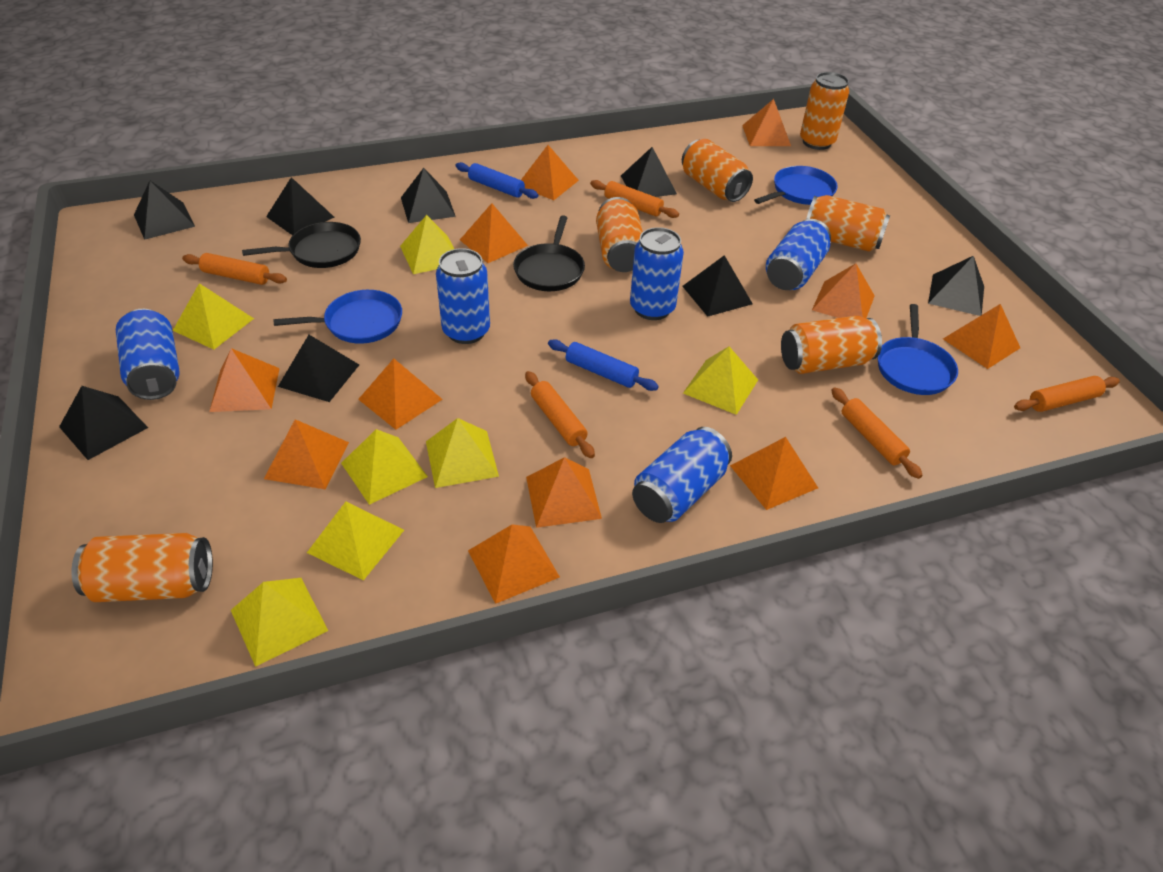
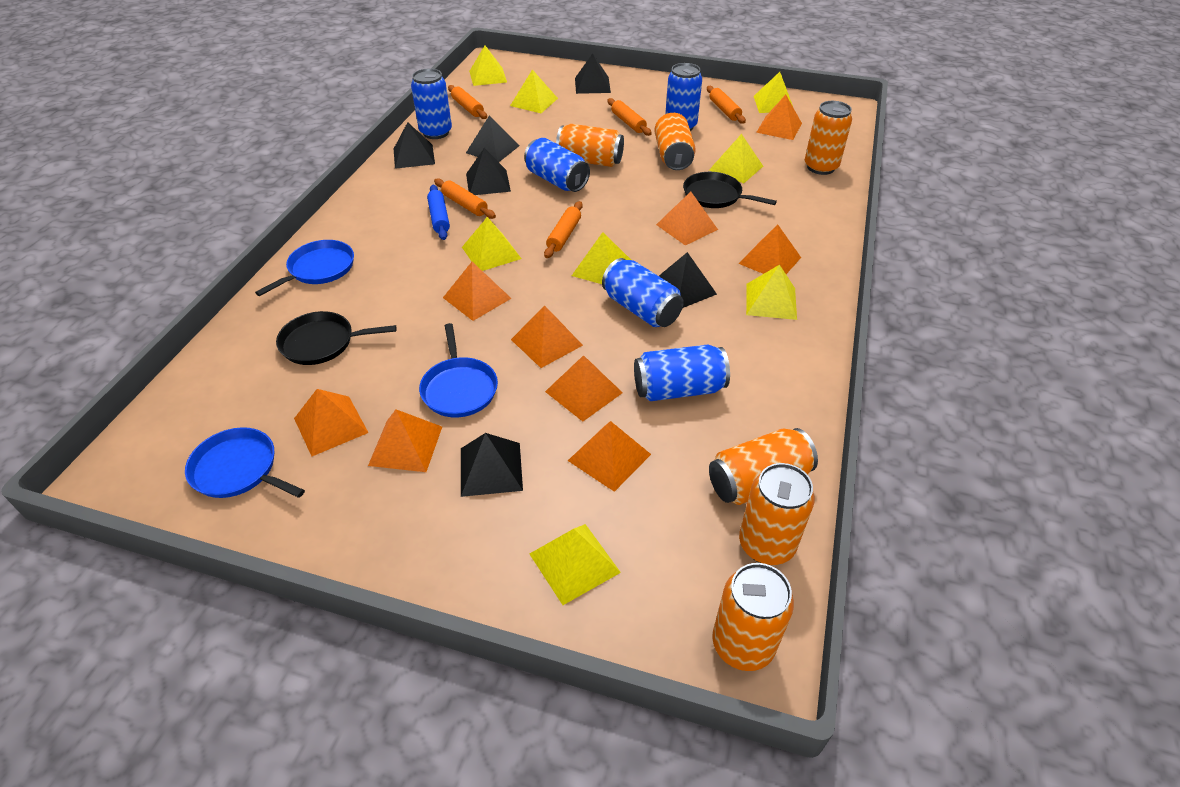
black pyramid: [59,386,148,460] [134,181,195,240] [266,177,334,235] [278,335,359,402] [401,168,456,223] [621,147,677,197] [682,255,753,317] [928,256,984,316] = 8 -> [394,122,435,169] [461,433,523,497] [466,115,519,162] [466,148,511,195] [575,53,611,94] [659,252,717,308] = 6
blue rolling pin: [455,162,538,199] [548,339,659,391] = 2 -> [427,185,450,240] = 1
orange pyramid: [209,348,280,412] [264,419,349,489] [358,358,443,430] [460,203,528,263] [468,525,560,604] [521,145,579,200] [526,457,602,528] [730,437,818,510] [742,99,791,146] [812,263,875,318] [943,304,1020,369] = 11 -> [294,389,369,456] [368,409,442,472] [443,262,512,321] [511,306,583,368] [545,355,623,422] [568,421,651,492] [656,192,718,246] [738,224,801,274] [756,95,802,140] = 9
yellow pyramid: [173,283,254,350] [231,578,328,667] [307,502,404,580] [341,429,428,505] [400,215,454,274] [426,418,499,488] [683,346,758,415] = 7 -> [462,217,522,271] [469,45,507,86] [510,69,558,113] [530,524,621,605] [572,232,631,284] [709,134,763,183] [746,265,797,320] [754,72,793,113] = 8

